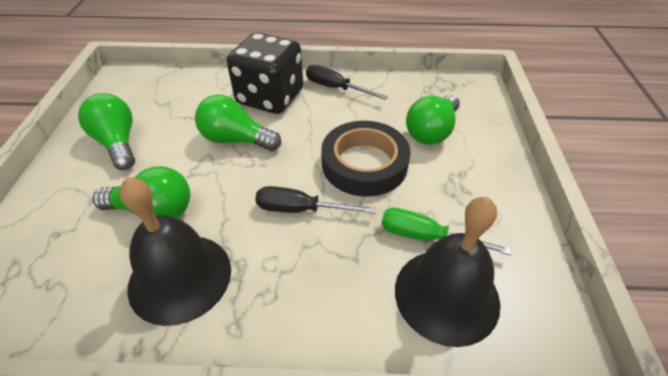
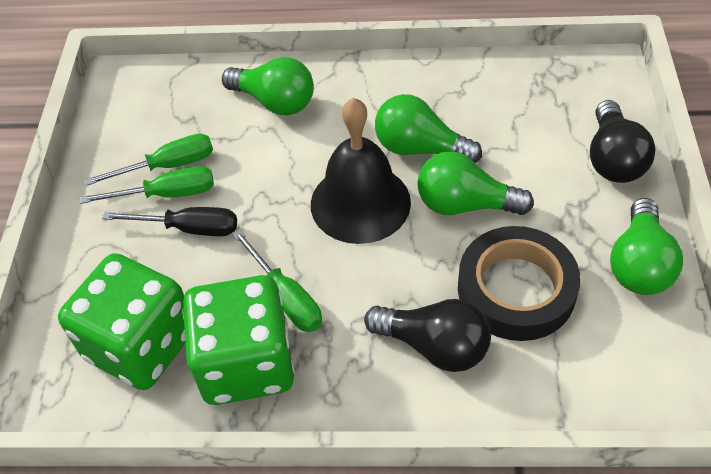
black bell: [119,177,231,326] [395,197,501,347] = 2 -> [311,98,411,244] = 1
black dice: [227,32,303,114] = 1 -> none = 0
black light bulb: none = 0 -> [364,299,491,372] [590,100,656,183] = 2
black screwdriver: [255,186,376,214] [306,65,388,100] = 2 -> [102,207,237,236] = 1
green dice: none = 0 -> [58,253,185,390] [182,275,294,405] = 2
green screwdriver: [382,208,512,255] = 1 -> [80,166,214,204] [85,134,213,186] [232,229,322,332] = 3

